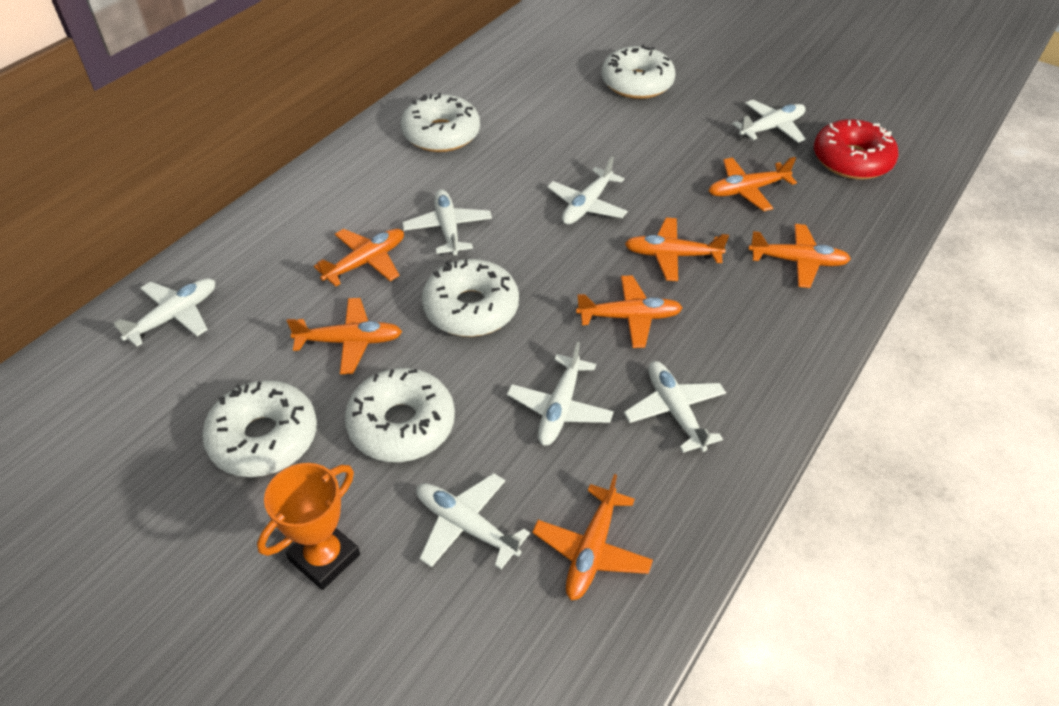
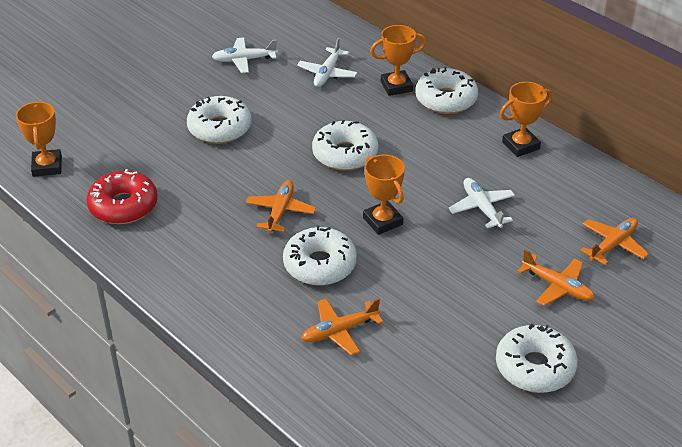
orange plane: [287,298,402,374] [314,229,404,287] [532,474,653,600] [576,275,683,348] [625,218,729,281] [709,157,797,211] [748,224,851,288] = 7 -> [246,180,316,233] [301,298,383,356] [517,249,595,306] [581,218,649,265] = 4
orange trophy: [257,463,360,590] = 1 -> [16,101,62,177] [363,155,405,235] [370,25,426,96] [500,82,553,157] = 4
white plane: [113,278,215,347] [402,189,492,255] [416,473,530,569] [507,342,614,446] [547,156,628,225] [624,361,726,453] [732,100,806,143] = 7 -> [212,38,278,73] [297,38,358,87] [448,178,515,228] = 3

